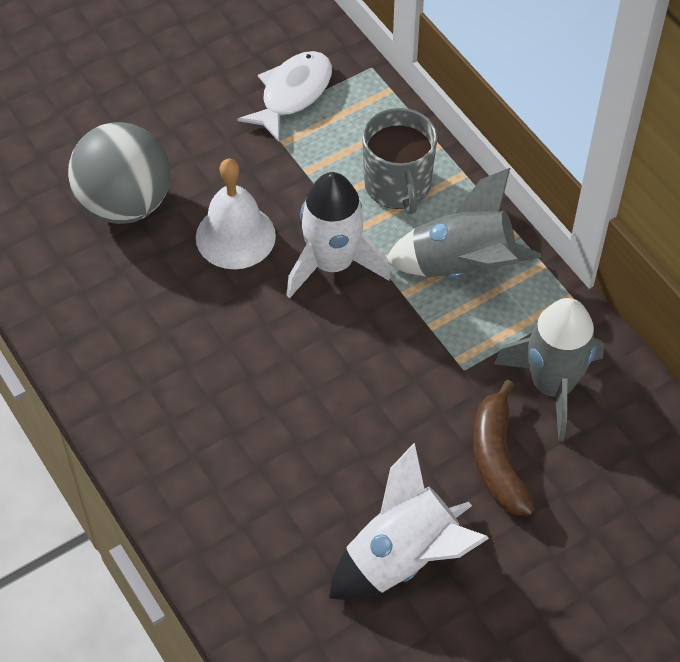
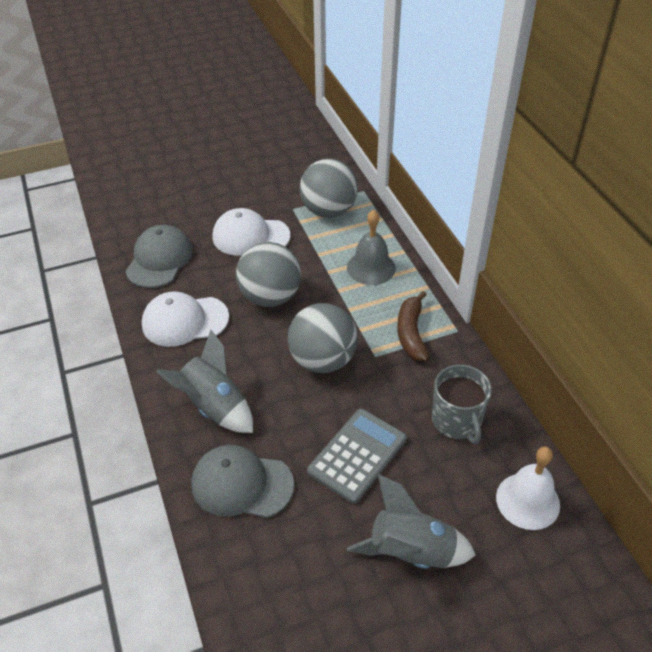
grey ball: [68,122,170,224] = 1 -> [236,242,301,307] [288,303,358,373] [300,159,358,218] = 3
grey bell: none = 0 -> [347,210,396,285] = 1
grey calculator: none = 0 -> [307,409,407,504] = 1
grey cap: none = 0 -> [125,225,193,288] [191,445,294,518] = 2
white cap: none = 0 -> [142,292,229,347] [213,208,290,256] = 2
white fish: [237,51,332,141] = 1 -> none = 0
white rocket: [286,172,390,298] [329,443,489,600] = 2 -> none = 0

